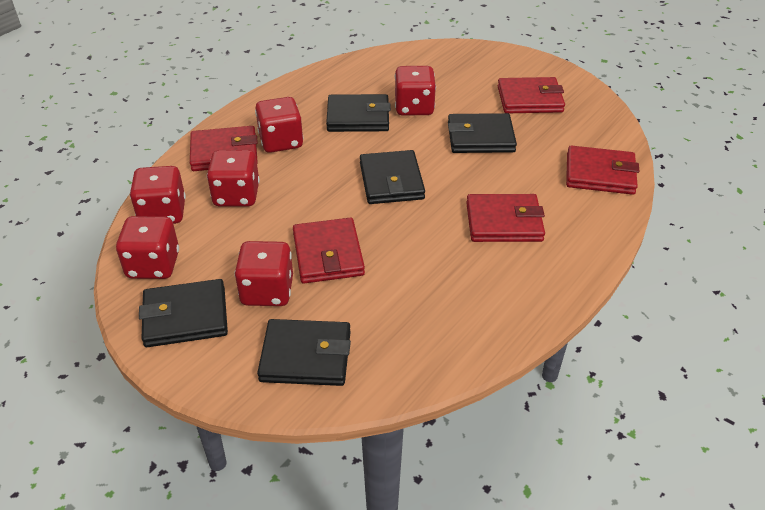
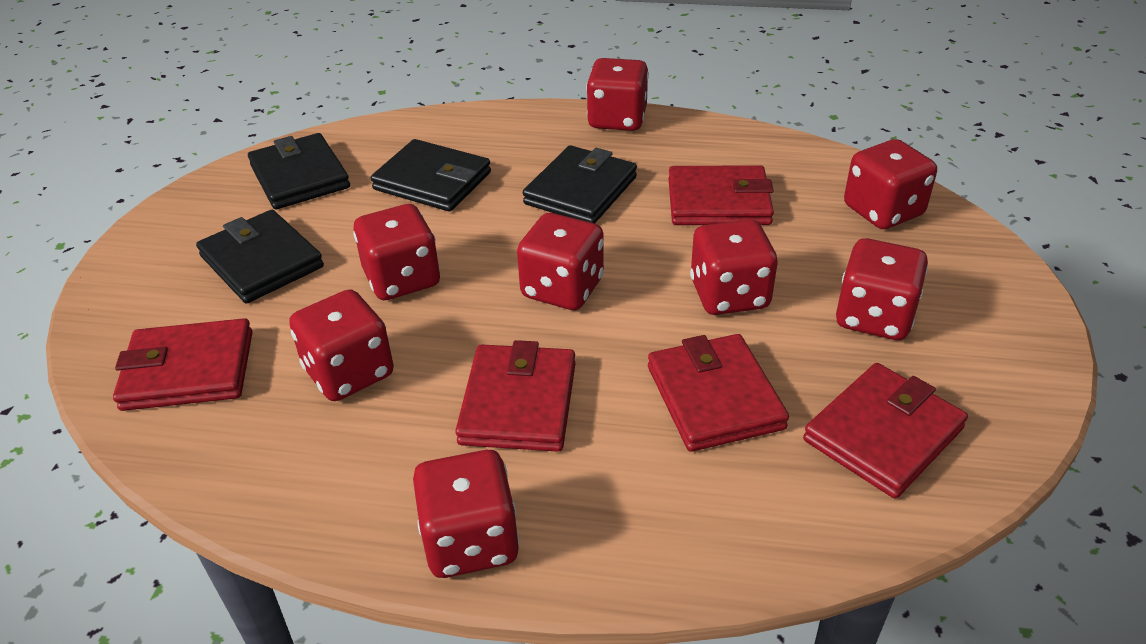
black wallet: [139,279,228,347] [257,319,351,386] [326,94,391,132] [360,150,425,204] [448,113,517,153] = 5 -> [196,210,324,303] [248,133,350,209] [371,139,491,211] [523,145,637,223] = 4
red dice: [116,216,179,279] [130,166,186,224] [207,150,260,206] [234,241,293,306] [255,97,303,153] [395,66,436,116] = 6 -> [289,289,394,401] [353,204,440,300] [413,450,519,578] [517,213,604,310] [586,58,649,131] [690,220,778,315] [836,238,928,340] [844,139,937,229] = 8

